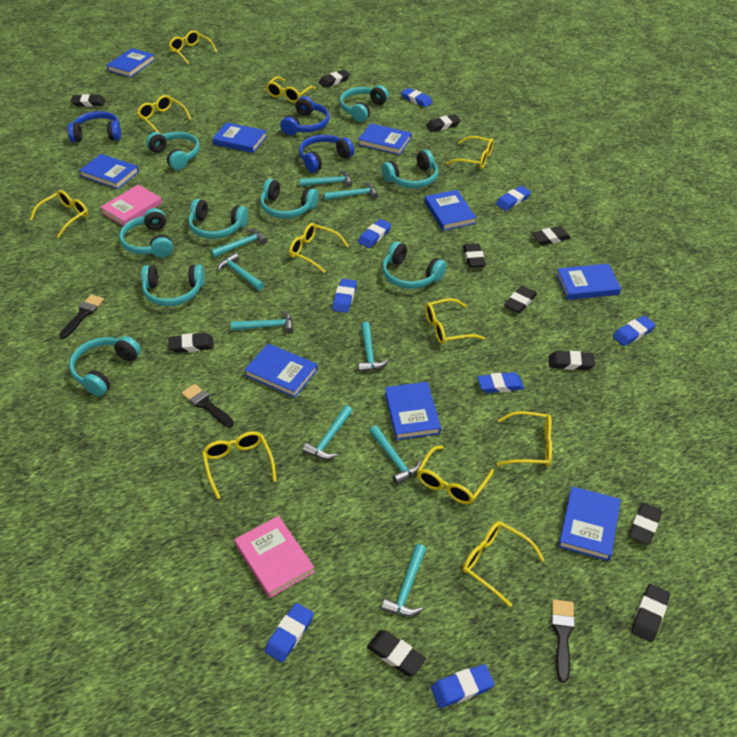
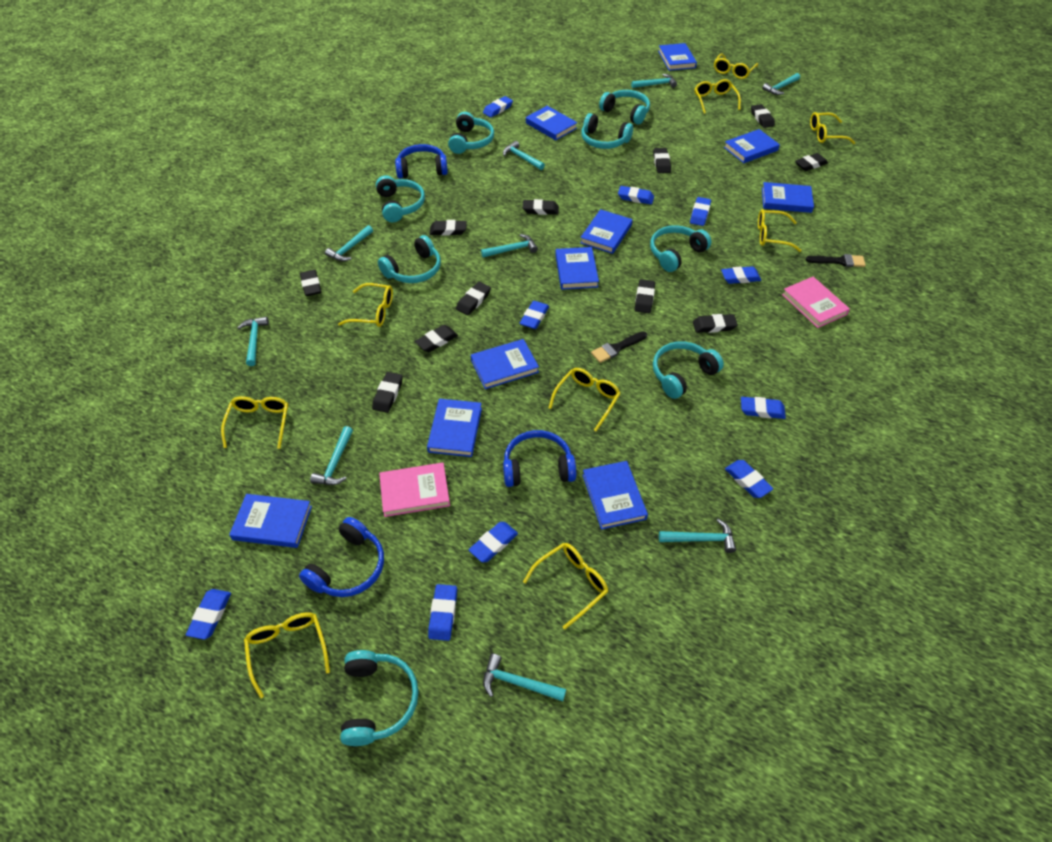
black brush: [59,294,104,339] [181,384,234,427] [551,599,575,683] = 3 -> [591,331,647,363] [806,254,866,267] = 2
blue book: [79,154,139,189] [106,48,155,77] [212,122,267,153] [244,343,318,398] [358,123,411,155] [385,382,441,440] [425,190,476,231] [556,264,621,300] [558,486,621,561] = 9 -> [229,494,312,548] [427,399,482,457] [471,339,539,389] [526,106,577,140] [555,247,599,290] [580,209,632,254] [583,461,648,530] [658,43,697,71] [724,129,780,163] [762,182,814,213] = 10
blue eraser: [265,603,314,663] [332,279,357,313] [358,219,392,248] [401,88,433,107] [431,664,494,708] [477,372,524,393] [496,186,531,211] [613,316,656,346] = 8 -> [186,589,231,640] [428,584,457,641] [469,522,518,562] [483,96,513,117] [520,301,549,329] [618,186,654,204] [690,197,711,226] [721,266,761,284] [725,460,773,498] [741,397,786,419] = 10
turquoise headphones: [69,336,141,396] [119,208,173,258] [141,265,205,306] [146,132,200,170] [188,199,248,239] [260,179,318,218] [340,85,389,122] [382,150,438,188] [382,241,446,289] = 9 -> [340,650,419,746] [376,175,425,222] [378,235,441,283] [448,112,494,154] [581,113,633,149] [599,90,650,125] [650,225,712,272] [653,341,724,399] = 8
yellow glasses: [30,190,88,238] [137,95,191,132] [169,30,217,64] [202,431,277,499] [266,76,316,103] [289,223,349,273] [417,446,494,504] [425,298,485,345] [446,136,494,169] [463,521,545,607] [497,411,552,467] = 11 -> [221,396,288,449] [244,612,330,698] [338,283,393,327] [523,543,608,629] [549,368,621,431] [695,79,741,114] [714,54,758,79] [758,209,801,252] [810,112,855,144] = 9

